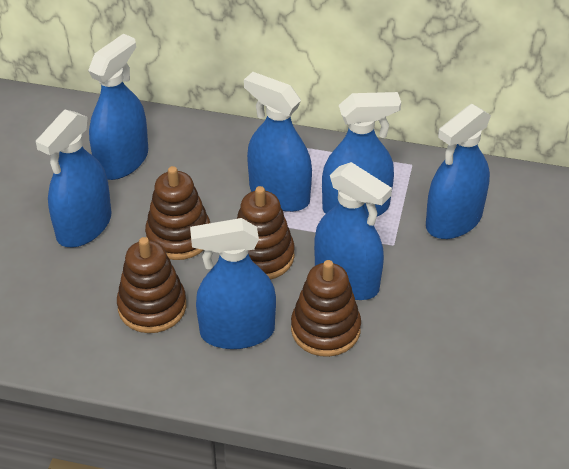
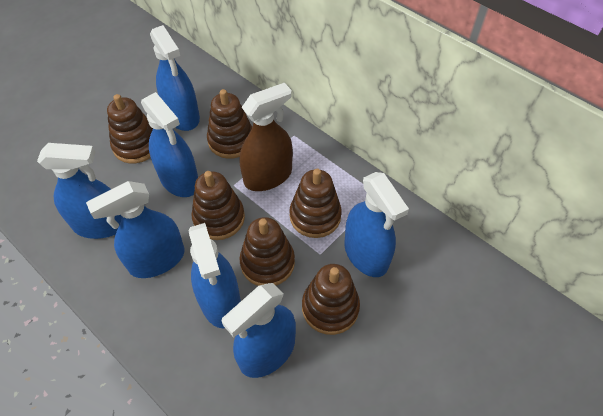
brown spray bottle: none = 0 -> [240,83,293,191] = 1
brown stacking toy: [117,237,186,333] [145,166,210,260] [237,186,295,279] [291,260,361,357] = 4 -> [107,94,153,163] [191,171,245,240] [207,89,252,159] [239,217,295,286] [290,169,342,238] [302,264,360,335] = 6

